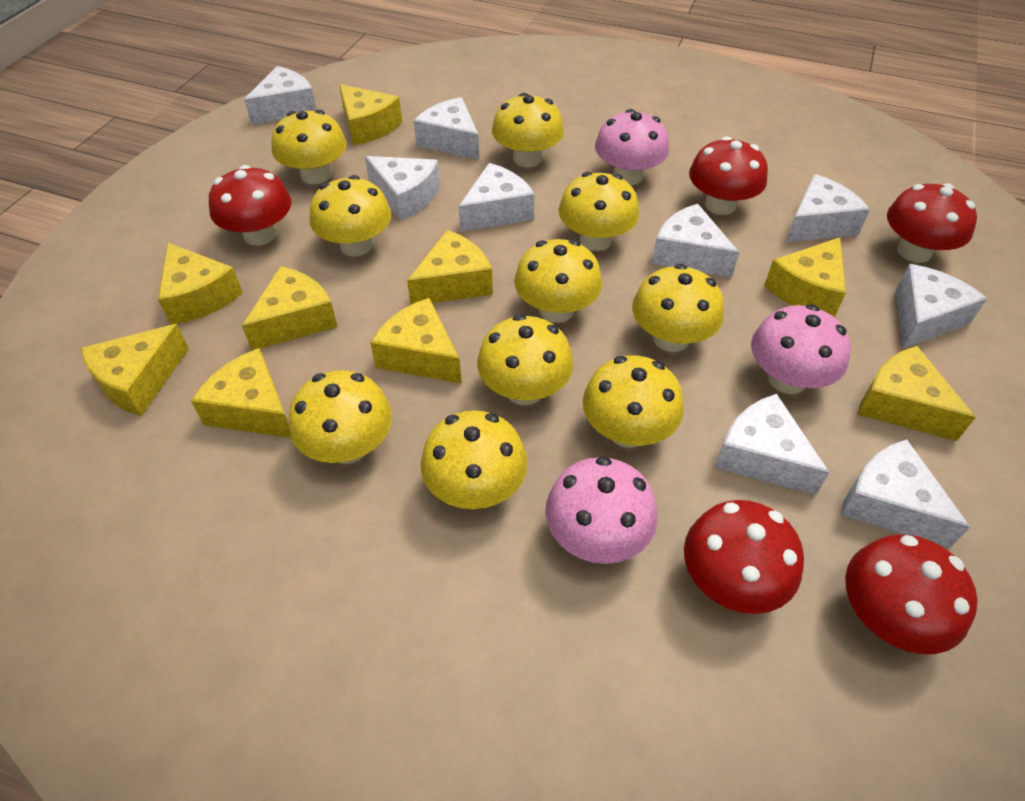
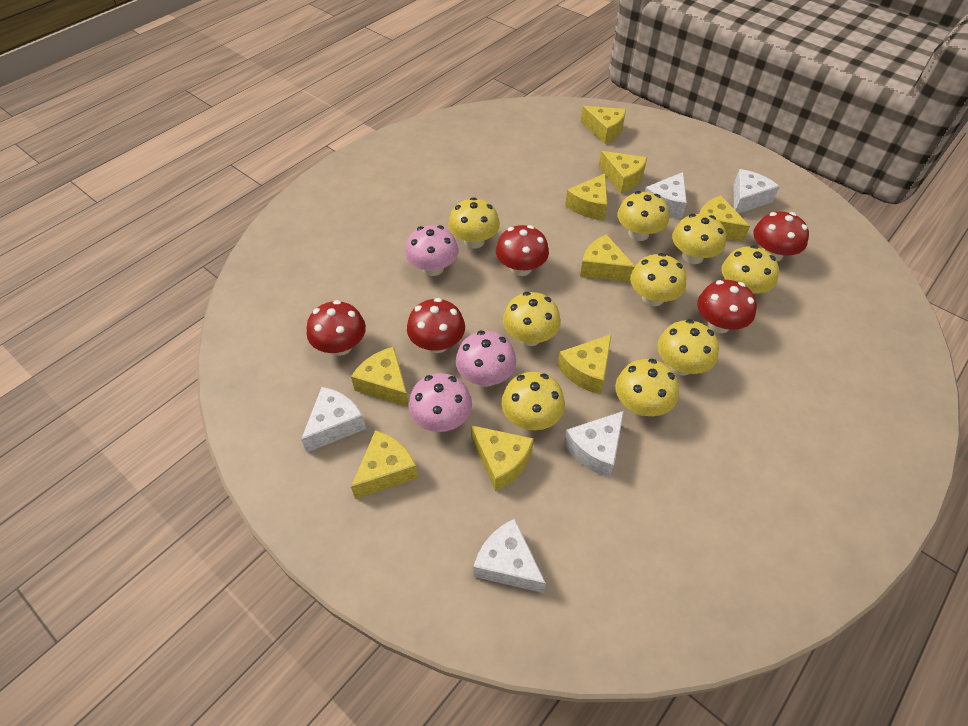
white cheese: [244,66,317,125] [365,156,440,221] [414,97,479,160] [459,163,534,232] [652,204,739,278] [715,394,830,495] [785,174,870,243] [840,439,970,548] [896,264,987,349] = 9 -> [301,387,366,452] [473,519,546,593] [564,411,624,478] [645,172,687,219] [734,169,780,214] = 5
yellow mushroom: [272,110,347,184] [289,370,392,464] [310,175,392,256] [421,410,528,509] [477,314,574,406] [492,93,564,168] [514,239,602,323] [559,172,639,251] [583,355,684,448] [632,264,724,352] = 10 -> [448,197,500,249] [501,372,565,430] [503,292,561,346] [615,359,679,416] [617,191,669,241] [630,253,686,306] [657,319,719,375] [672,214,726,264] [722,245,779,293] = 9

